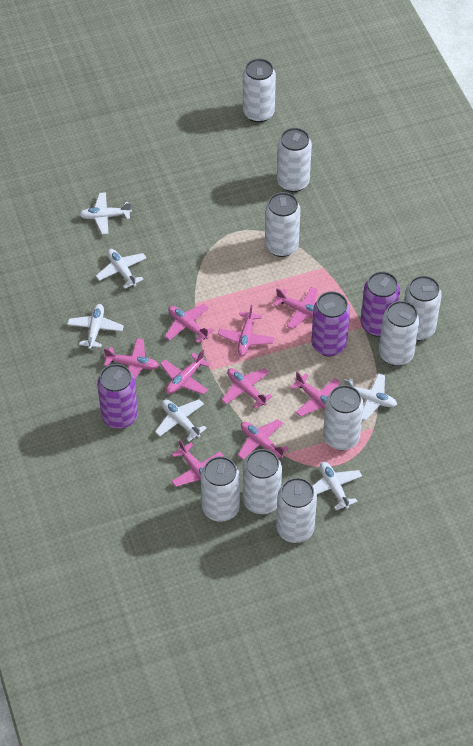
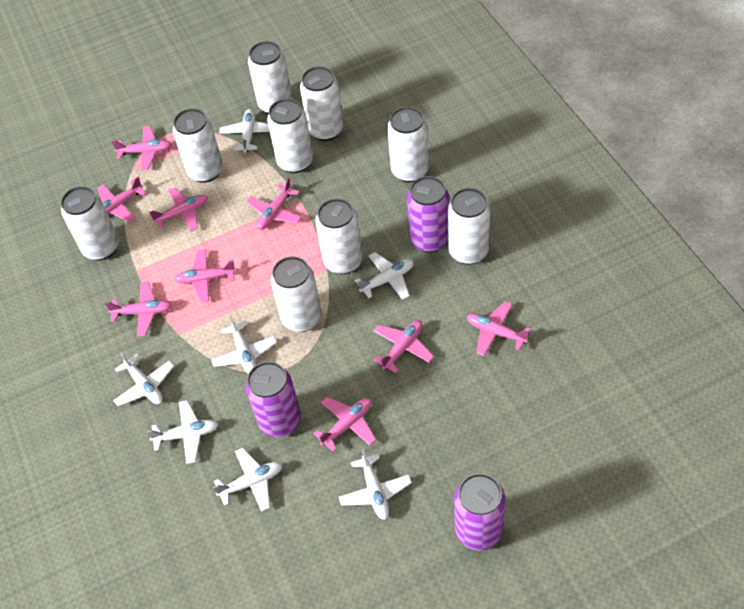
white plane: [67,304,124,349] [79,192,132,234] [96,249,147,289] [155,399,207,441] [313,462,362,510] [344,373,397,421] = 6 -> [113,352,174,406] [146,400,218,464] [211,315,277,374] [213,448,282,512] [219,109,270,153] [339,449,412,520] [355,252,414,300] = 7

